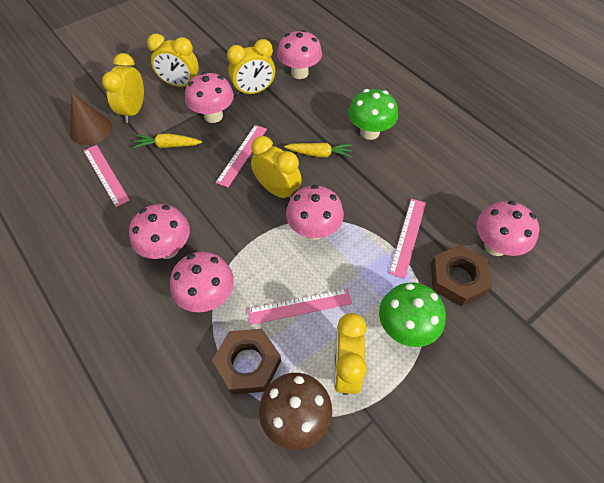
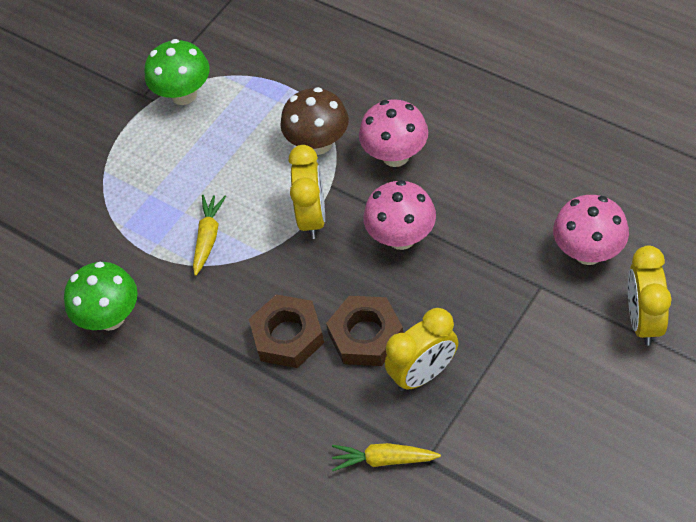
brown cone: [70,93,112,145] = 1 -> none = 0
pink mushroom: [129,204,190,259] [170,252,234,312] [185,72,234,123] [277,30,322,79] [286,185,344,240] [477,201,539,256] = 6 -> [359,99,428,167] [363,180,436,250] [553,195,629,265] = 3
pink ruler: [83,145,130,207] [215,125,267,187] [248,289,352,325] [389,199,426,279] = 4 -> none = 0
yellow clock: [102,53,144,123] [147,33,199,87] [227,39,276,96] [251,136,302,200] [333,313,367,395] = 5 -> [289,145,325,239] [385,308,458,391] [628,246,672,346] = 3

